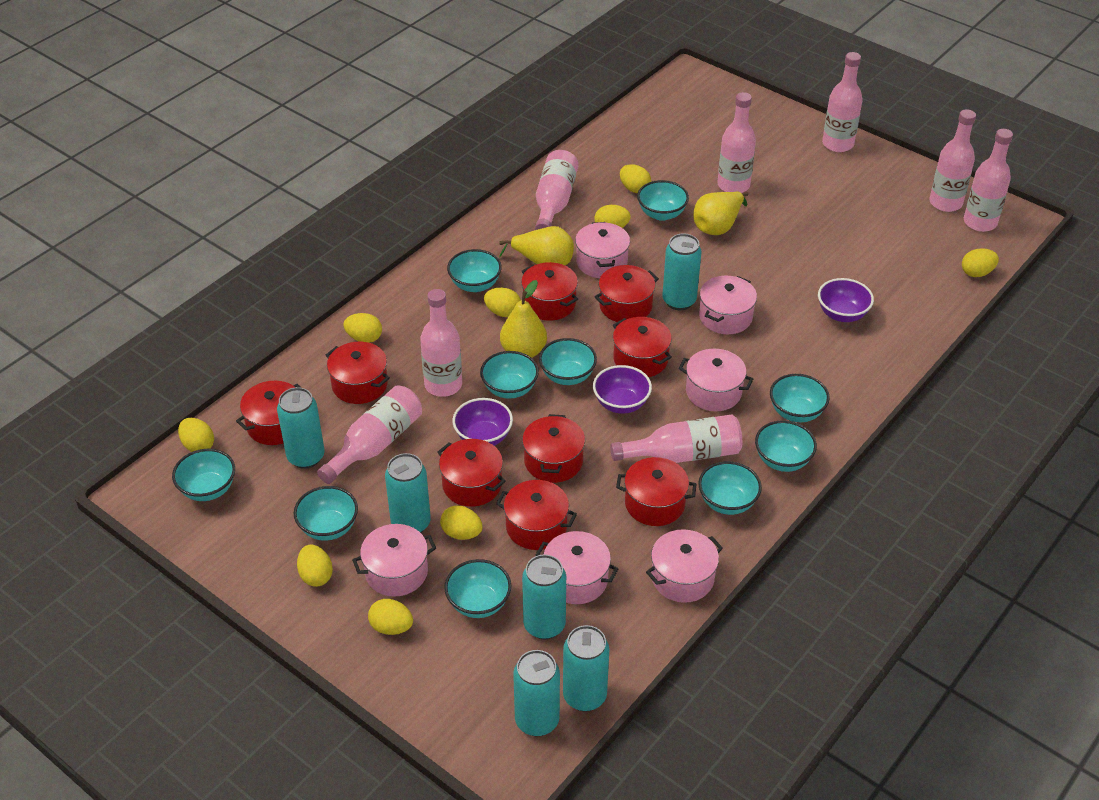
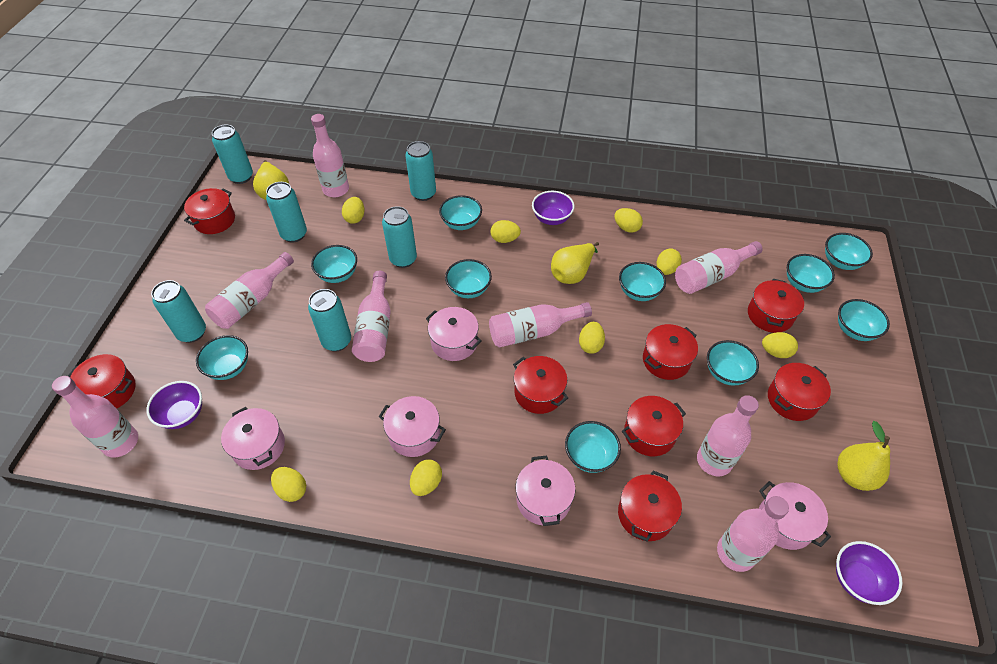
pink pot: [352,524,436,597] [536,531,618,604] [575,222,630,278] [646,529,723,603] [679,349,753,411] [699,276,757,334] = 6 -> [221,407,285,470] [379,396,446,457] [426,307,482,361] [515,455,576,526] [758,481,831,550] = 5
red pot: [236,381,302,445] [326,342,390,404] [437,439,506,507] [496,480,577,550] [521,262,578,321] [522,414,585,483] [594,265,659,322] [613,317,672,377] [616,457,697,526] = 9 -> [68,354,136,408] [184,188,235,234] [513,356,568,414] [618,470,682,542] [622,396,686,456] [643,324,698,380] [748,279,804,333] [768,363,831,421] = 8
yellow egg: [178,418,214,452] [297,544,333,587] [343,313,382,343] [368,599,413,635] [440,505,483,540] [484,288,521,317] [594,205,631,228] [620,164,651,193] [962,248,999,277] = 9 -> [271,467,306,502] [342,197,364,224] [410,459,442,496] [491,220,521,243] [579,322,605,354] [614,208,643,233] [657,249,682,275] [762,332,798,358] = 8

